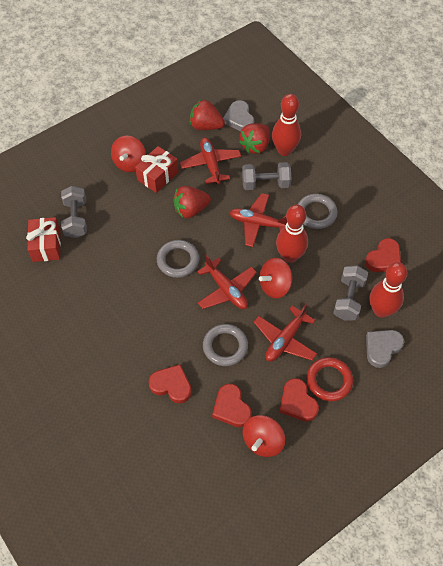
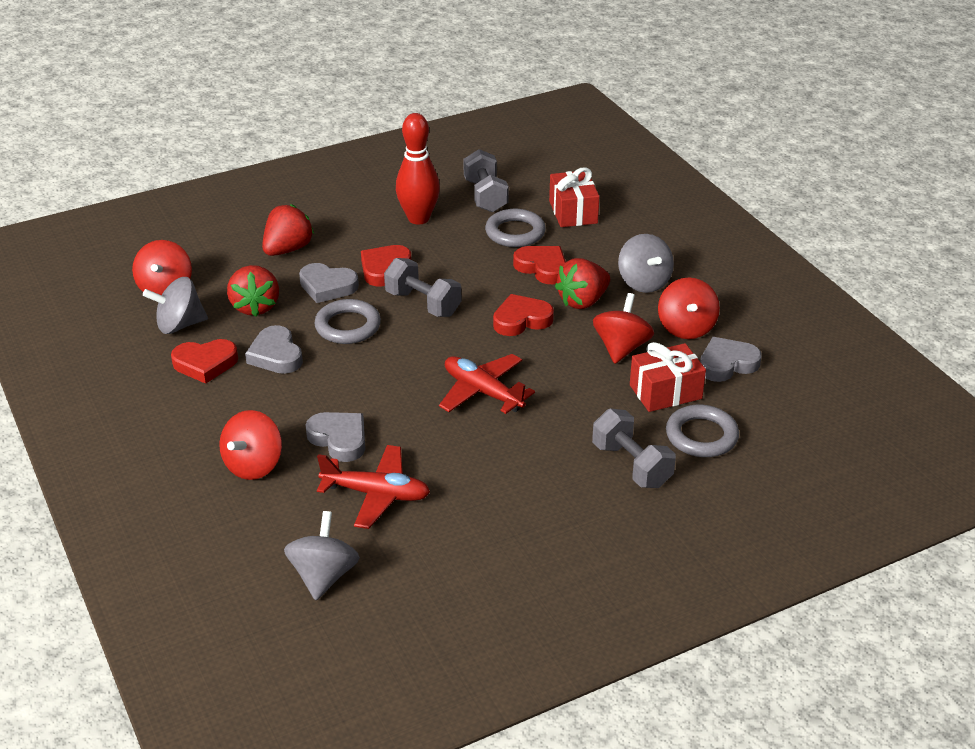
grey heart: [223,100,254,131] [366,330,404,368] = 2 -> [245,325,303,374] [299,263,359,303] [305,412,365,462] [700,337,762,382] = 4
grey spinning top: none = 0 -> [143,277,208,334] [284,511,360,600] [618,234,674,293] = 3
red bowling pin: [272,94,301,156] [276,205,308,263] [370,262,407,318] = 3 -> [396,113,440,225] = 1
red plane: [180,138,241,185] [197,255,257,309] [229,193,287,247] [254,304,317,362] = 4 -> [317,445,430,529] [439,354,535,414] = 2
red ring: [306,357,353,401] = 1 -> none = 0
red spinning top: [111,136,146,172] [243,415,285,457] [259,258,292,298] = 3 -> [132,240,192,295] [219,410,282,480] [593,293,654,364] [658,278,720,339] = 4

